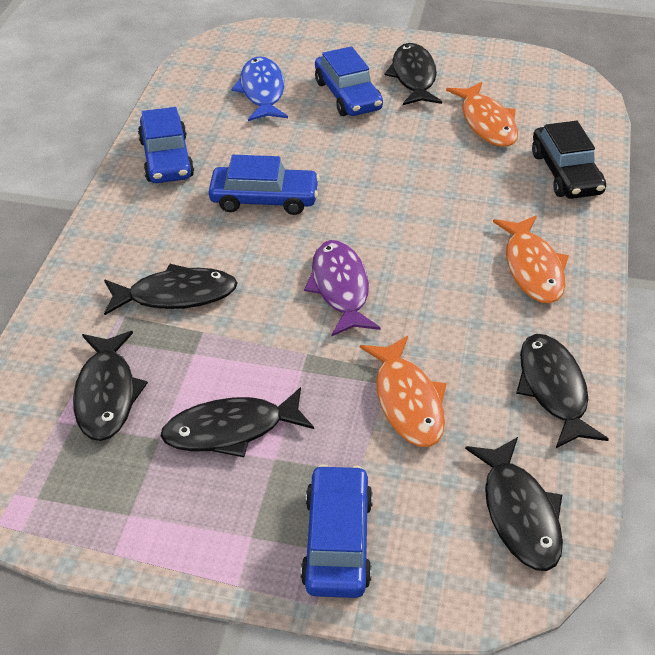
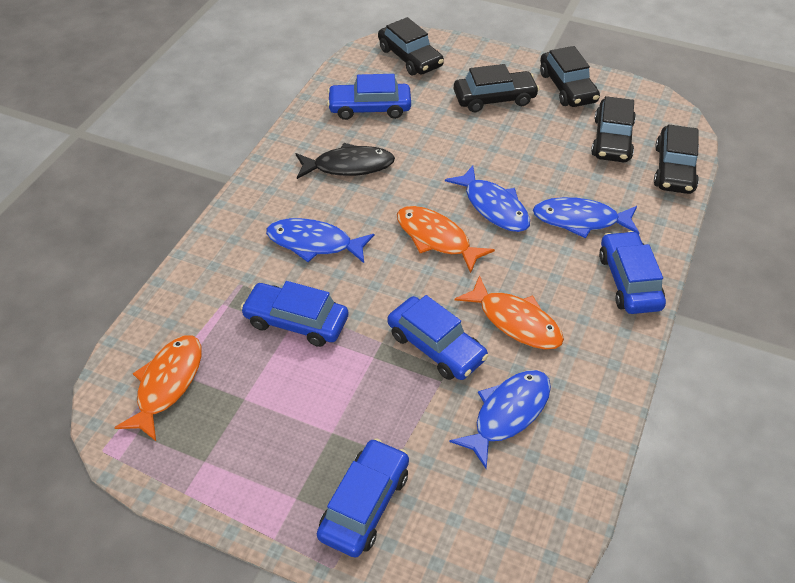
black car: [532,121,606,199] = 1 -> [378,17,444,75] [454,64,539,112] [540,46,600,107] [591,96,636,162] [654,125,699,194] = 5
black fish: [73,331,148,441] [104,264,238,316] [160,387,314,457] [384,43,442,105] [465,437,563,571] [516,334,609,448] = 6 -> [296,143,395,179] = 1
blue car: [138,107,194,183] [208,155,320,215] [301,464,373,598] [315,46,383,116] = 4 -> [241,281,349,347] [317,438,409,558] [327,74,411,120] [387,295,488,380] [599,231,666,314] = 5
blue fish: [231,56,288,121] = 1 -> [266,218,374,263] [445,165,530,232] [449,370,551,469] [533,197,639,239] = 4
purple fish: [304,240,381,336] = 1 -> none = 0

